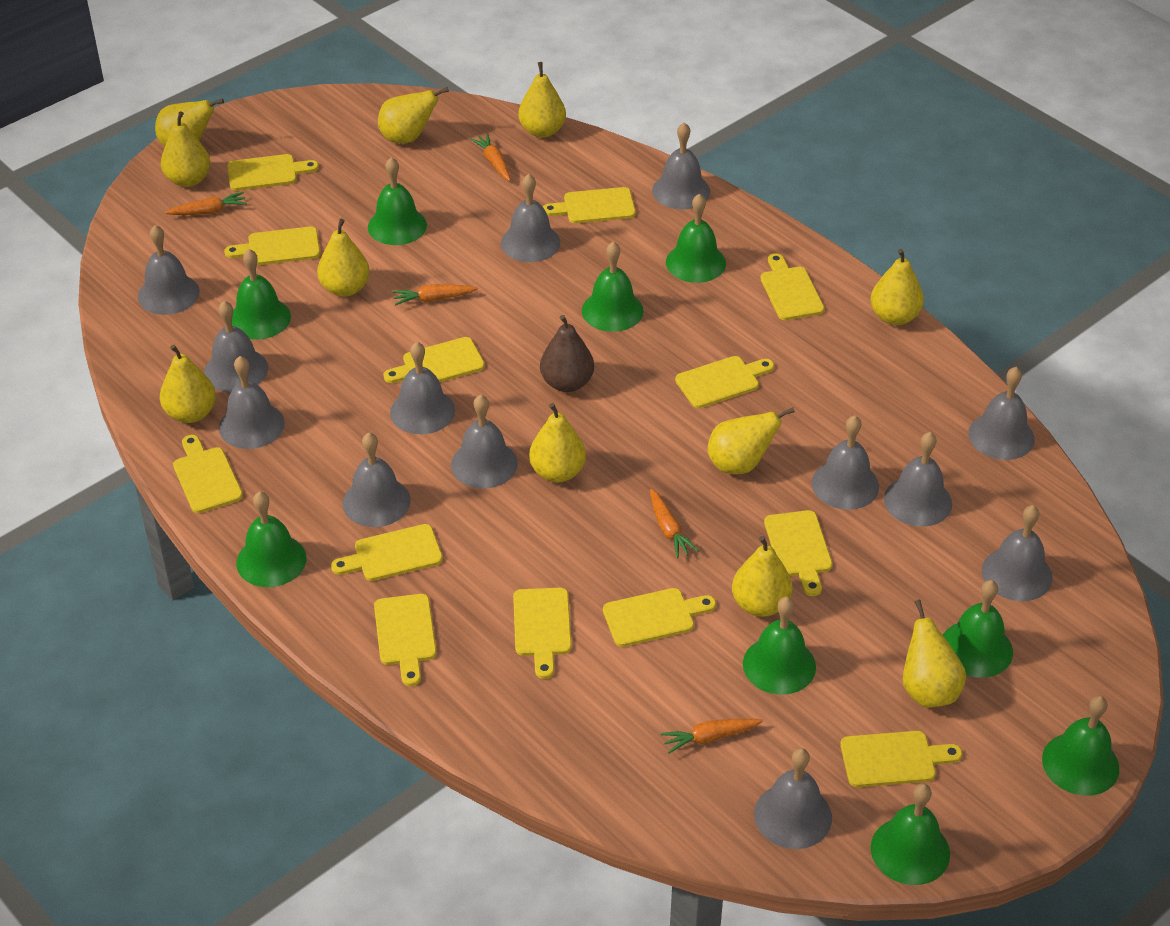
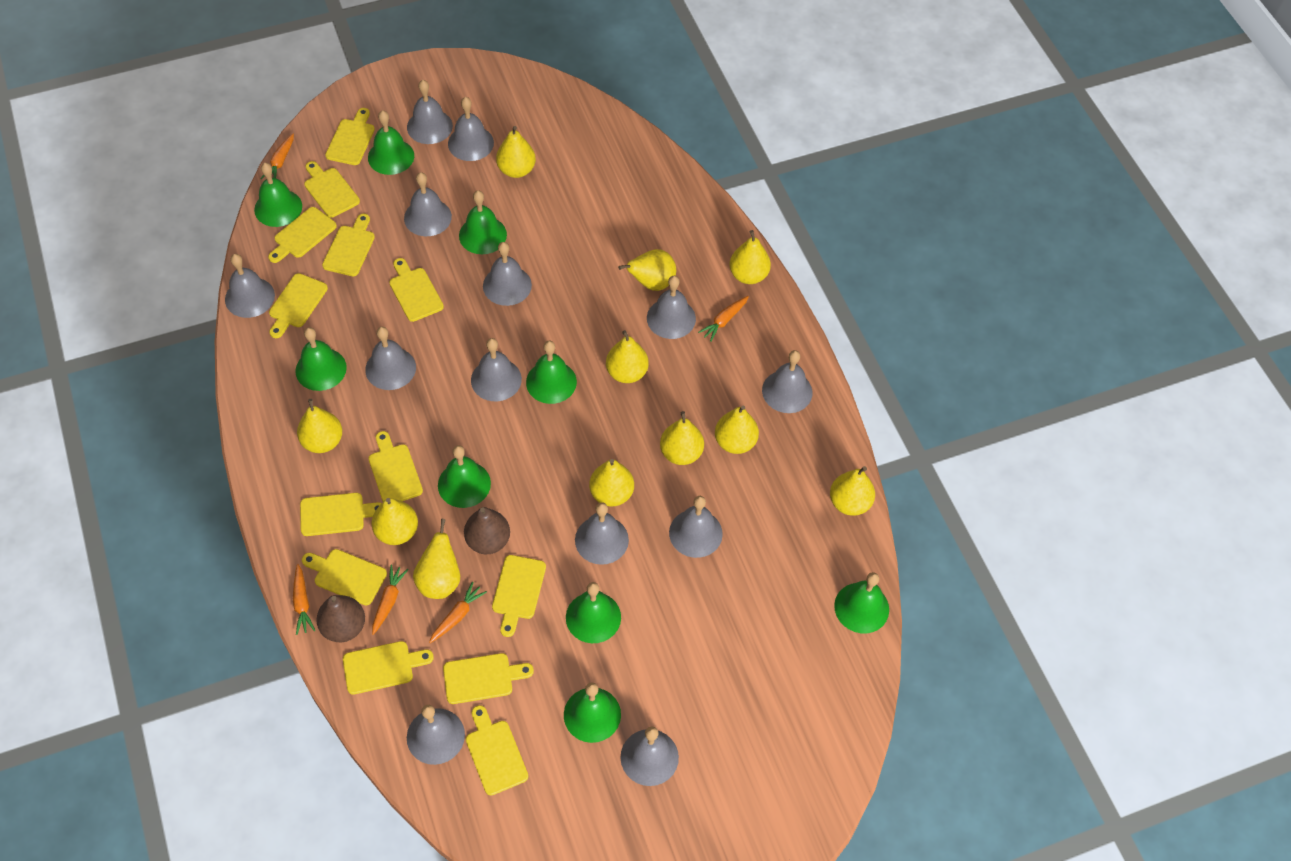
brown pear: [540,315,594,392] = 1 -> [317,595,365,642] [464,507,510,554] = 2

